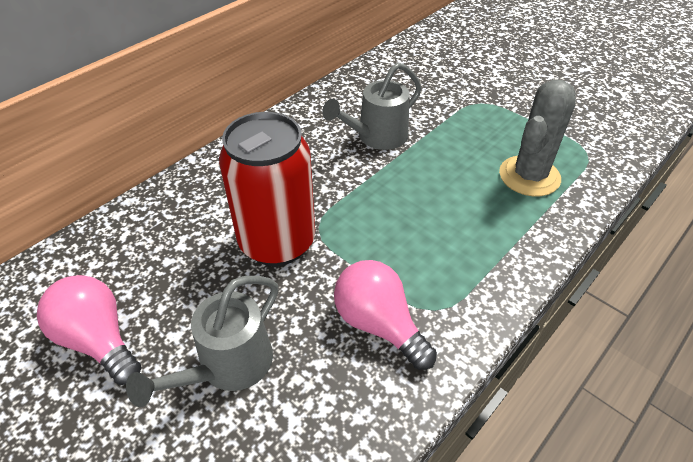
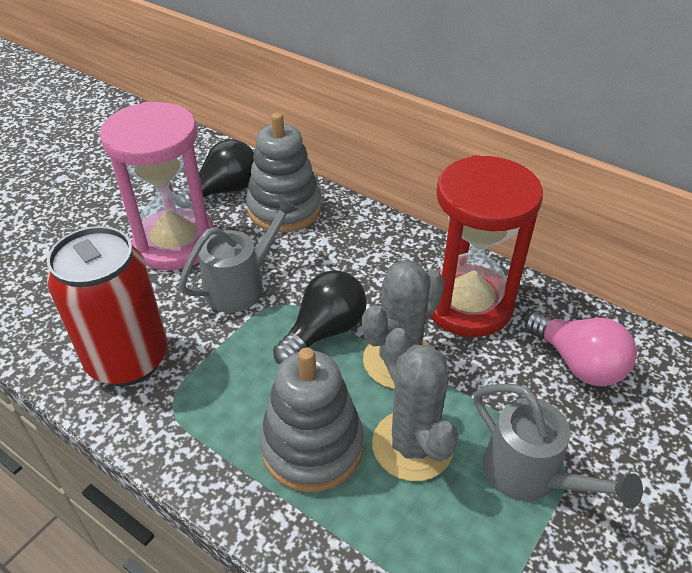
black light bulb: none = 0 -> [175,139,254,202] [273,270,367,364] = 2
grey cactus: [499,79,576,196] = 1 -> [362,260,445,389] [372,328,459,481] = 2
grey stacking toy: none = 0 -> [246,112,322,233] [259,347,364,492] = 2
pink hourglass: none = 0 -> [100,102,214,271] = 1
pink light bulb: [37,275,141,385] [334,260,437,370] = 2 -> [525,311,637,386] = 1
red hourglass: none = 0 -> [430,155,543,337] = 1

